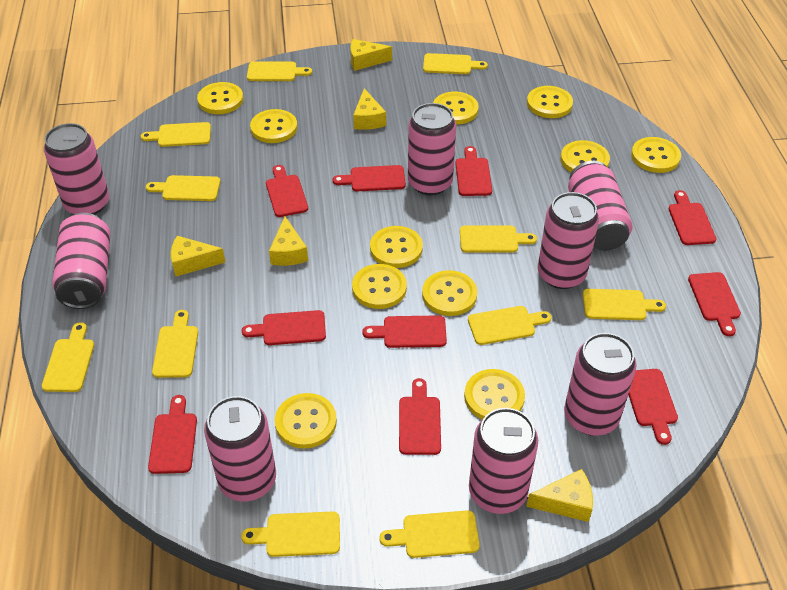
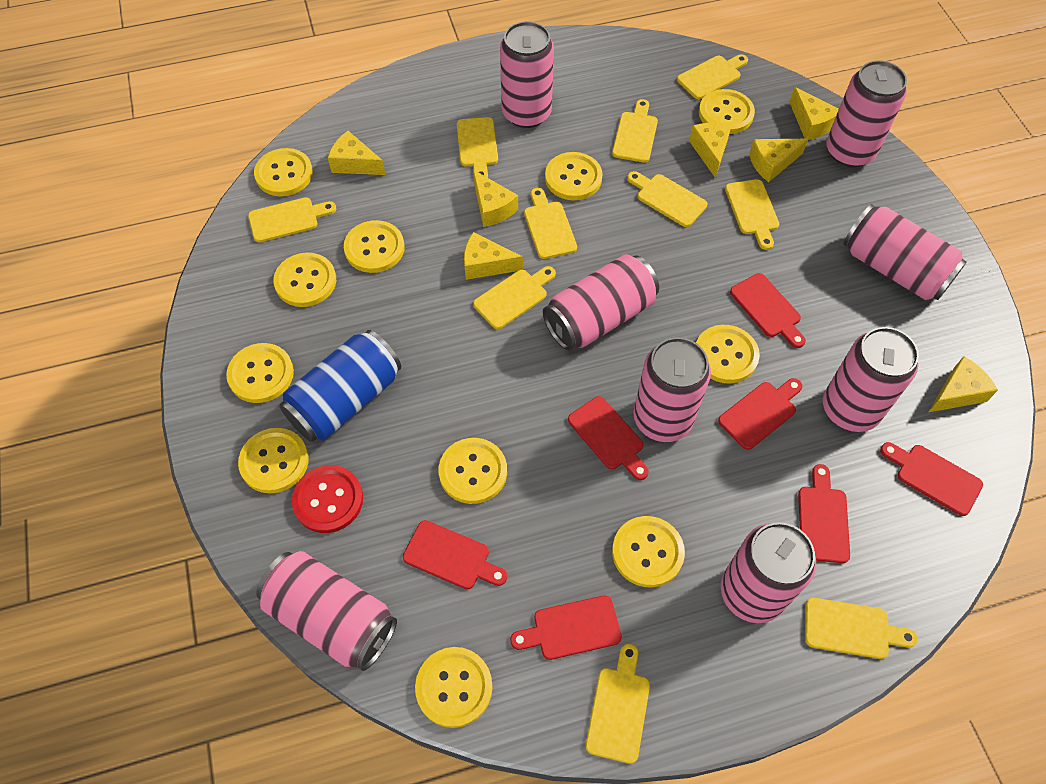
blue can: none = 0 -> [279,330,401,442] = 1
red button: none = 0 -> [292,465,363,533] = 1
red cutting board: [148,395,197,474] [242,310,326,345] [266,165,308,217] [333,165,406,191] [362,315,447,348] [399,378,441,455] [455,146,492,196] [628,369,678,445] [668,190,716,245] [688,272,741,336] = 10 -> [403,520,507,589] [510,595,622,660] [568,396,649,480] [718,378,802,450] [730,273,806,348] [798,464,850,563] [880,442,983,516] = 7
yellow cheese: [171,236,225,277] [269,216,308,266] [350,39,392,71] [353,88,386,130] [526,469,593,522] = 5 -> [328,131,385,175] [464,232,523,280] [473,170,518,227] [689,122,732,178] [749,139,808,182] [789,87,839,140] [929,356,998,412] = 7
yellow cutting board: [42,322,94,392] [141,122,211,147] [146,175,220,201] [152,310,198,378] [241,512,340,557] [247,61,312,81] [379,510,480,558] [423,53,488,74] [460,225,537,253] [468,306,552,345] [583,289,666,320] = 11 -> [248,197,336,242] [457,117,498,178] [473,266,556,329] [524,188,577,259] [586,644,650,764] [612,99,658,162] [627,171,707,227] [677,54,748,99] [725,179,779,250] [805,598,918,659] = 10

